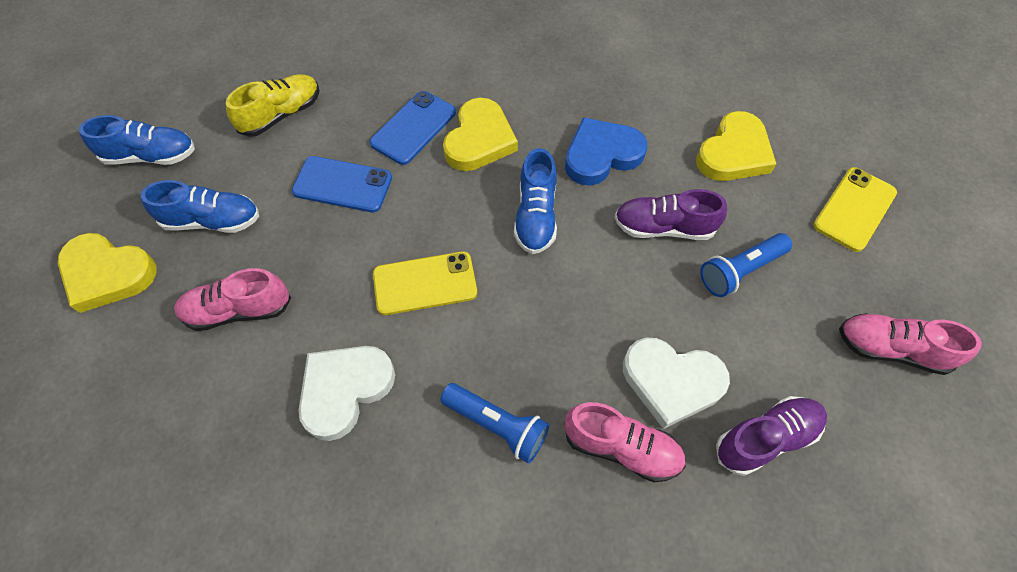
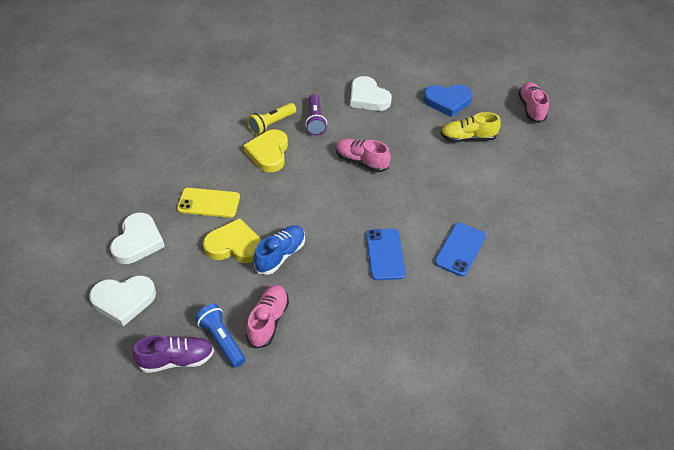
blue flashlight: [441,383,549,464] [700,233,792,297] = 2 -> [195,304,245,368] = 1
blue shoe: [79,115,195,165] [141,180,259,233] [514,148,557,254] = 3 -> [254,225,305,275] = 1
purple flashlight: none = 0 -> [305,94,327,136] = 1
purple shoe: [614,189,727,240] [716,396,827,476] = 2 -> [132,335,214,373] = 1
white heart: [299,346,395,441] [623,337,730,429] = 2 -> [89,275,156,326] [110,213,165,264] [350,76,392,111] = 3
yellow flashlight: none = 0 -> [247,103,296,135] = 1
yellow heart: [58,233,156,313] [443,98,518,171] [696,111,776,181] = 3 -> [203,218,262,263] [243,129,288,172] = 2
yellow phone: [373,251,477,315] [813,167,897,252] = 2 -> [177,188,240,218] = 1

